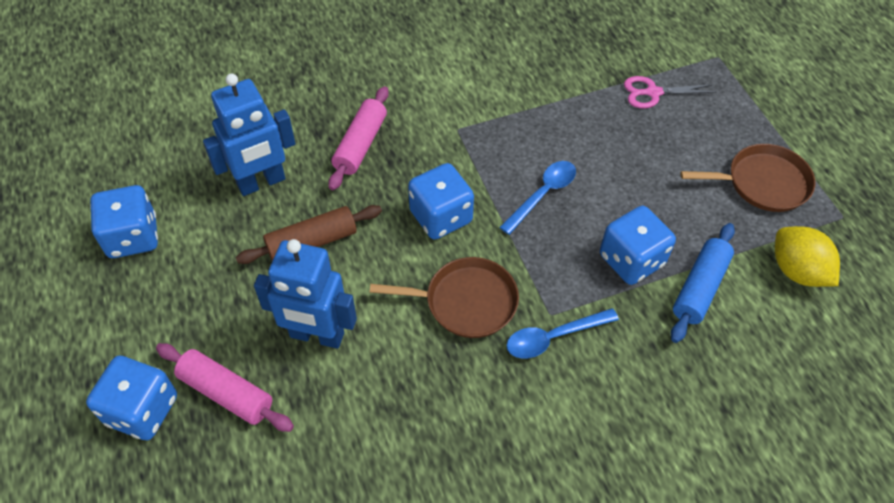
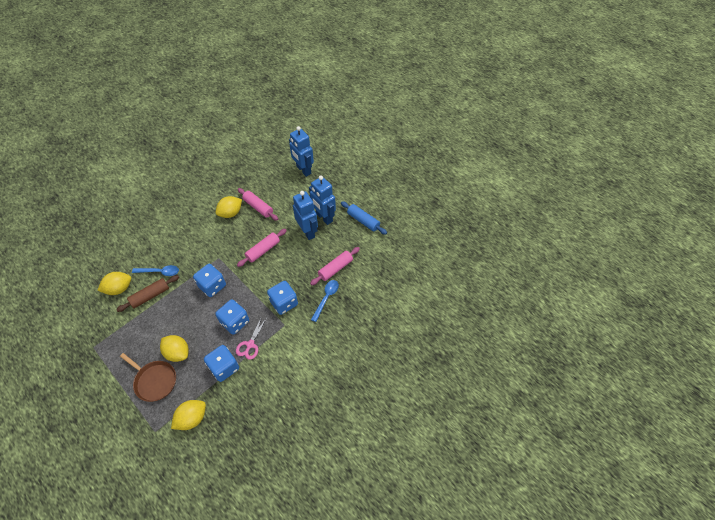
blue robot: [203,74,295,196] [254,239,357,349] = 2 -> [289,126,314,177] [293,191,318,240] [309,175,336,225] = 3
brown pan: [370,257,519,338] [680,144,815,212] = 2 -> [120,353,176,402] = 1
pink rolling pin: [156,343,294,432] [328,86,389,190] = 2 -> [237,229,287,267] [238,188,278,221] [310,247,360,285] = 3
yellow lemon: [775,226,840,287] = 1 -> [97,272,131,295] [160,335,189,362] [171,400,206,430] [216,196,242,218] = 4

